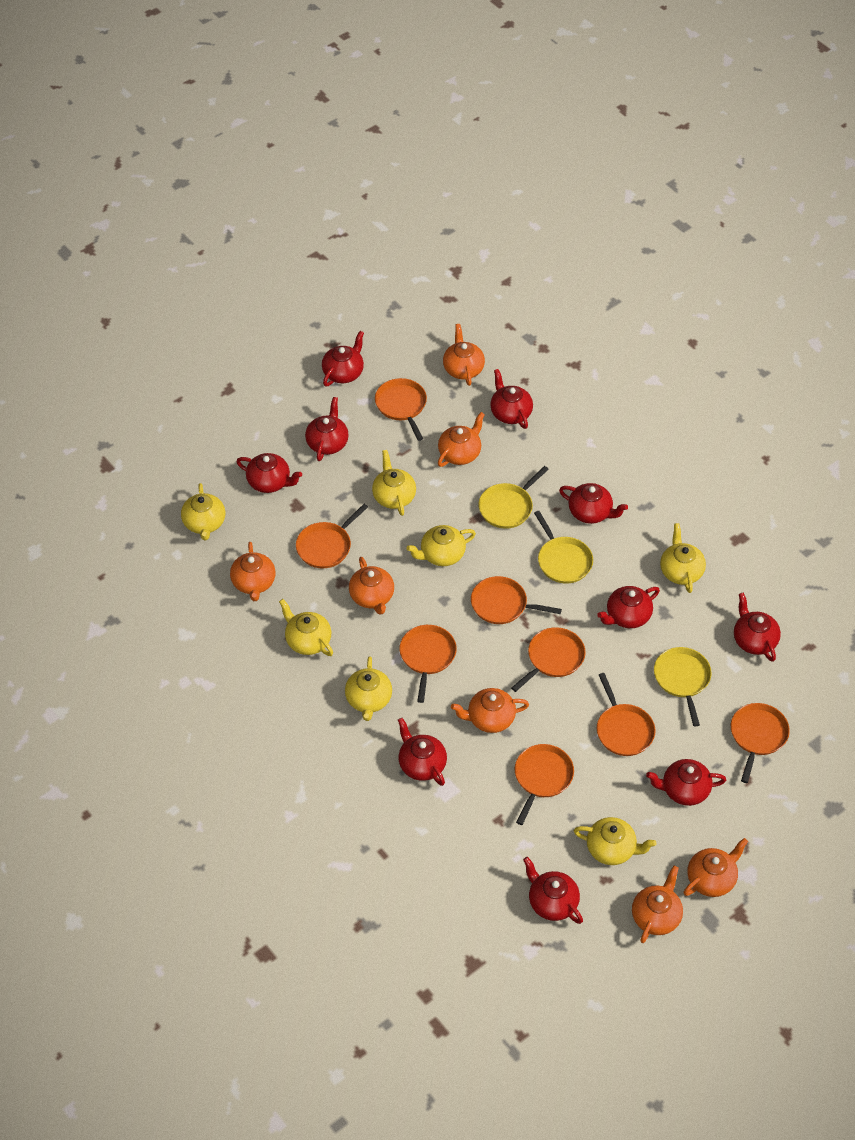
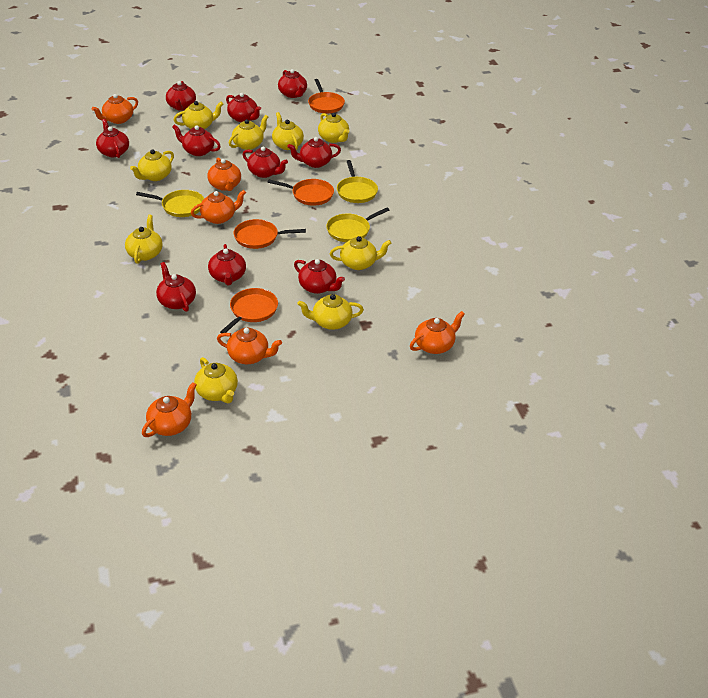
orange pan: [296,504,368,568] [375,378,427,441] [399,625,457,703] [471,576,562,624] [511,627,586,692] [514,744,574,825] [597,673,655,756] [731,703,790,783] = 8 -> [220,288,278,333] [234,219,306,249] [267,179,334,206] [308,79,345,113] = 4
orange teapot: [230,542,276,601] [349,557,394,615] [438,412,485,467] [443,324,485,386] [451,688,529,733] [632,866,683,943] [683,838,748,897] = 7 -> [92,94,138,124] [142,382,197,437] [191,190,246,224] [207,157,241,191] [217,328,282,364] [410,311,465,354] = 6
yellow teapot: [181,483,226,541] [279,599,333,656] [345,656,392,721] [372,450,416,516] [406,525,476,566] [574,817,657,865] [660,523,706,593] = 7 -> [125,215,163,264] [130,150,174,181] [174,101,223,129] [194,357,238,403] [229,115,268,150] [272,112,304,150] [297,294,364,330] [318,113,349,143] [330,236,391,270] = 9

